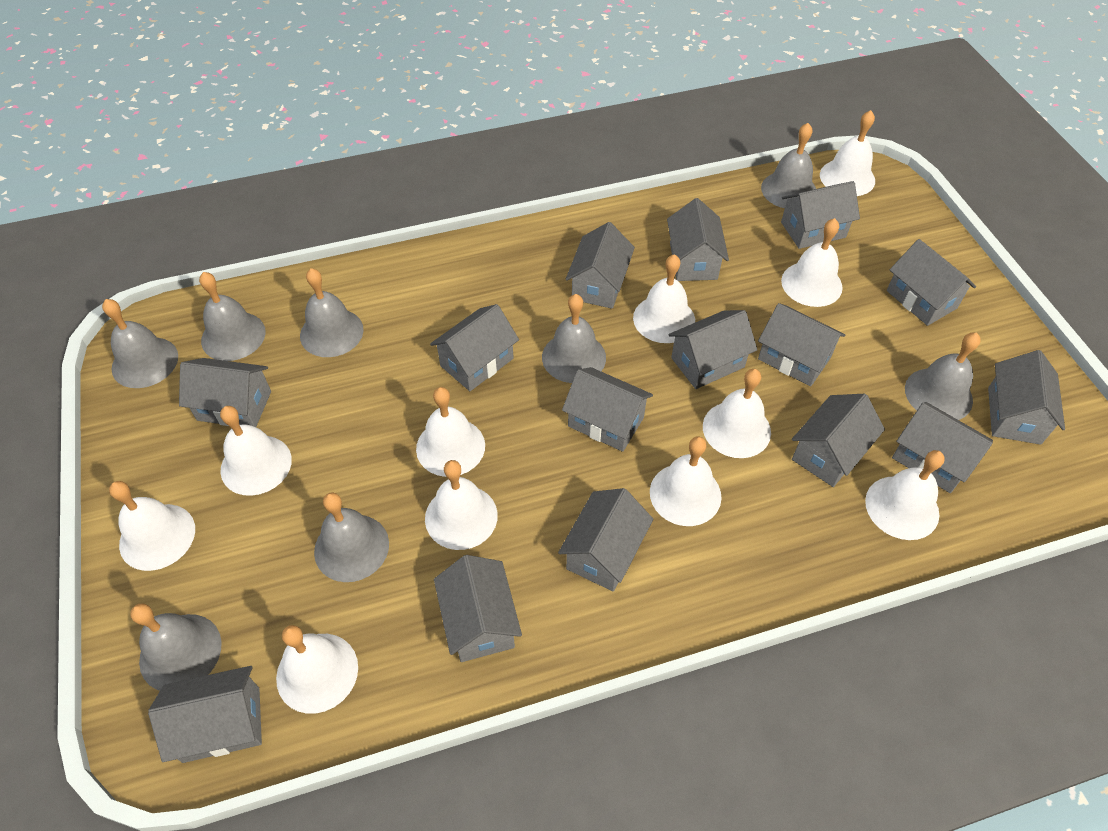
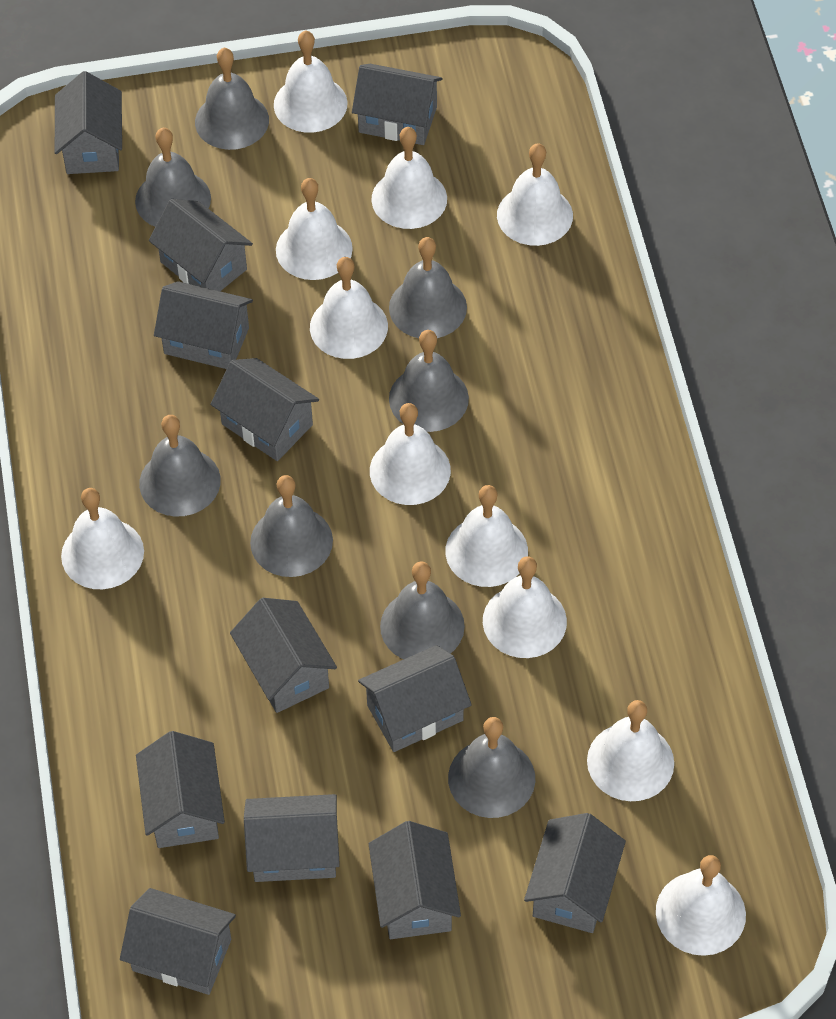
grey house: [148,666,262,763] [179,358,271,427] [430,304,519,391] [434,555,522,662] [558,488,653,591] [562,367,653,452] [566,222,635,309] [667,198,729,281] [669,310,757,389] [758,303,845,386] [781,181,860,249] [792,394,885,487] [887,239,976,326] [892,402,993,493] [988,350,1065,445] = 15 -> [55,71,122,174] [120,888,236,995] [136,731,225,848] [149,199,253,291] [154,281,253,369] [210,358,319,461] [230,598,337,713] [244,794,340,882] [352,64,442,145] [358,645,472,752] [369,821,461,939] [524,813,626,933] = 12

